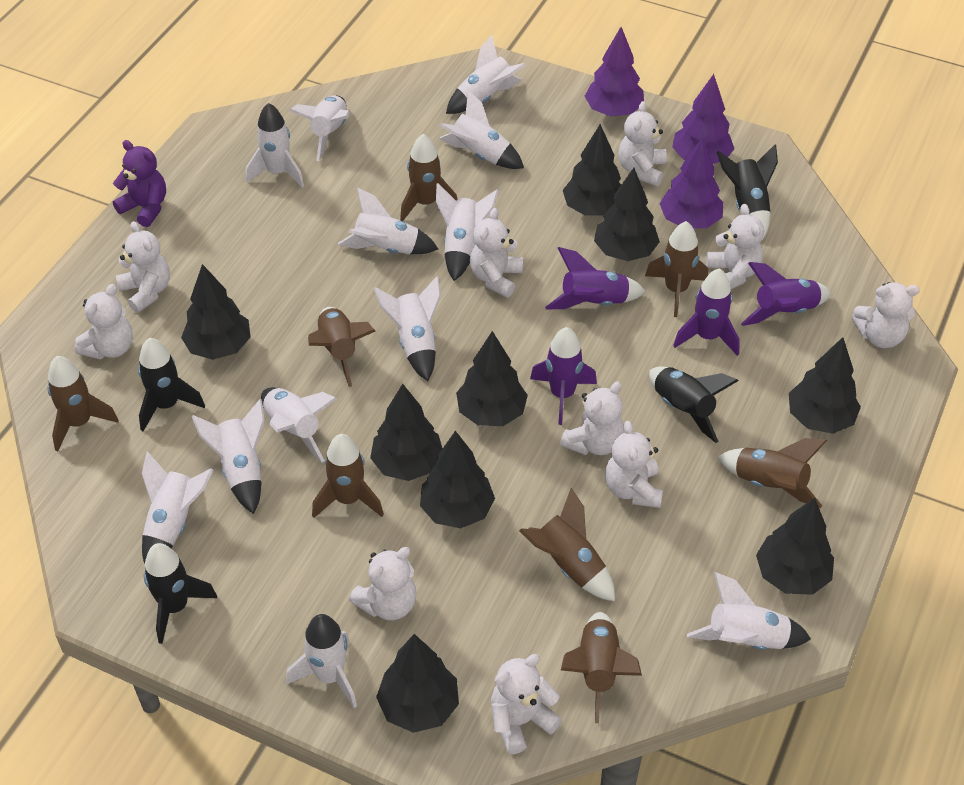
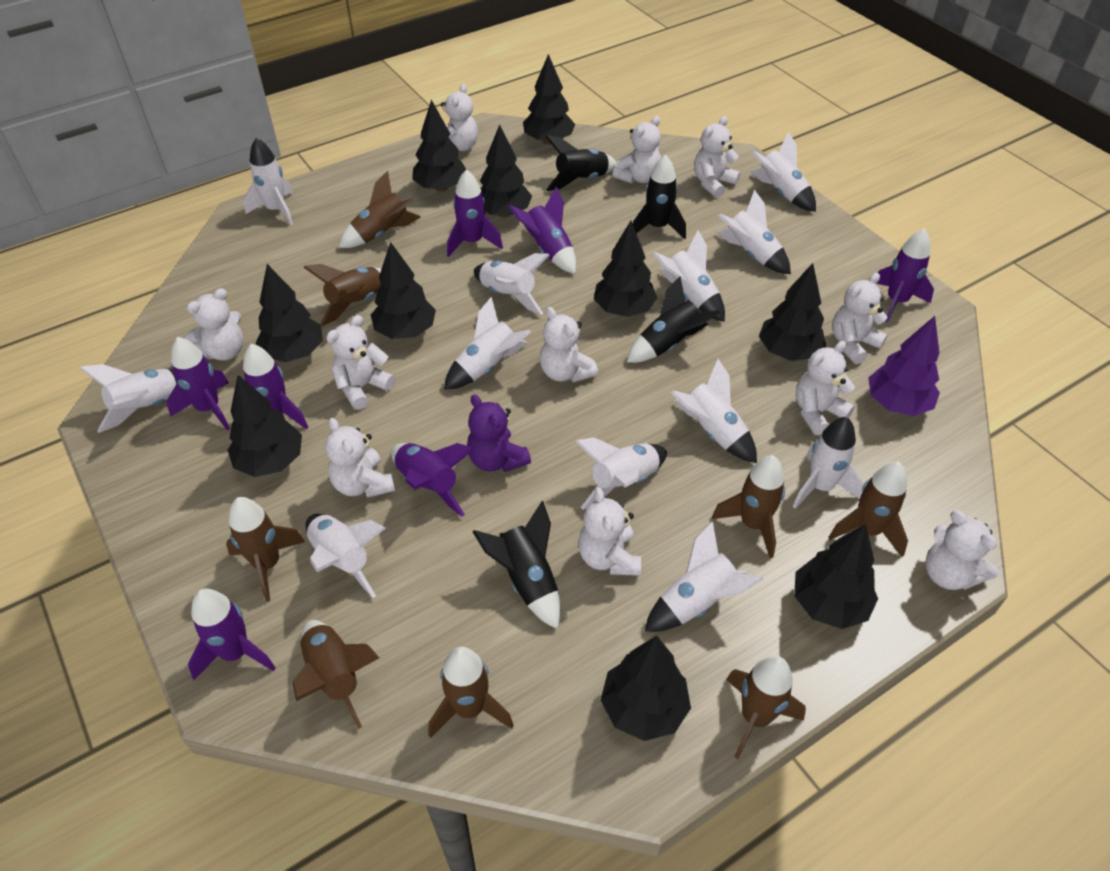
black tree: [181,264,251,360] [370,384,443,481] [376,634,459,733] [420,431,495,528] [456,331,528,426] [563,124,621,216] [594,168,660,261] [756,498,834,595] [789,337,861,434] = 9 -> [228,375,302,477] [255,264,323,362] [371,242,436,339] [412,100,466,192] [480,124,532,218] [523,54,575,144] [594,221,657,317] [601,636,691,741] [759,263,826,361] [794,524,878,629] = 10
purple rocket: [530,327,597,425] [545,247,646,309] [673,268,740,356] [741,262,831,326] = 4 -> [167,337,230,430] [188,589,276,680] [243,344,308,429] [391,443,474,517] [447,169,503,257] [508,187,576,274] [876,229,934,322] = 7
purple tree: [585,27,644,116] [660,137,723,229] [672,74,735,164] = 3 -> [868,316,940,416] = 1
white teddy bear: [74,284,133,359] [116,221,170,313] [349,547,417,620] [470,208,523,298] [491,654,562,754] [560,381,624,455] [605,421,663,508] [618,101,667,186] [706,204,764,289] [851,282,920,348] = 10 -> [185,288,243,361] [325,418,395,498] [326,315,395,410] [441,83,478,151] [540,307,598,382] [578,487,641,576] [612,116,661,184] [694,116,740,198] [795,341,855,435] [832,273,888,364] [925,510,999,590] = 11

